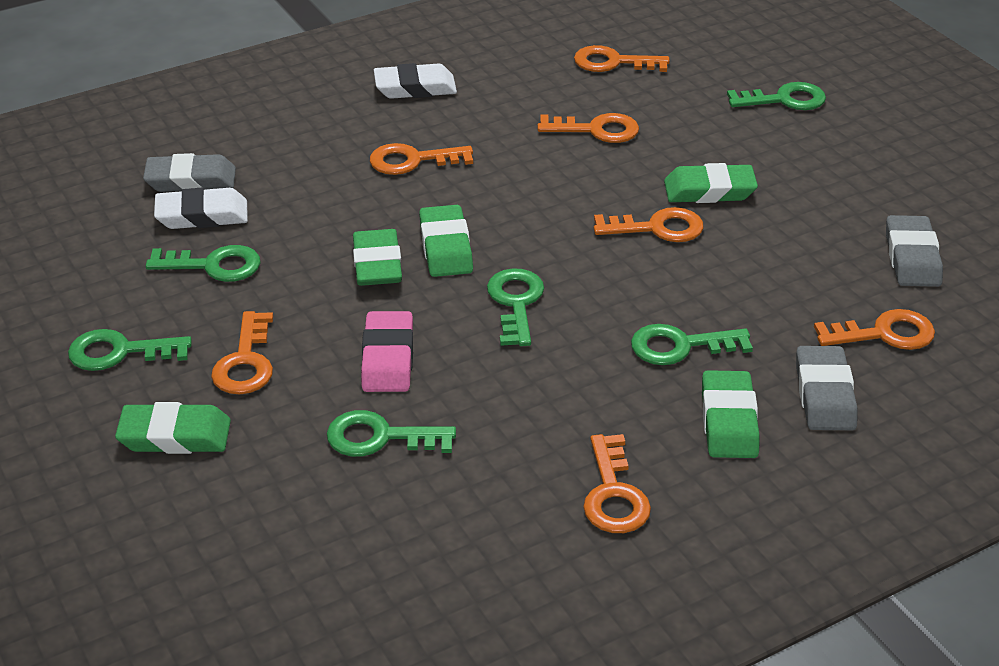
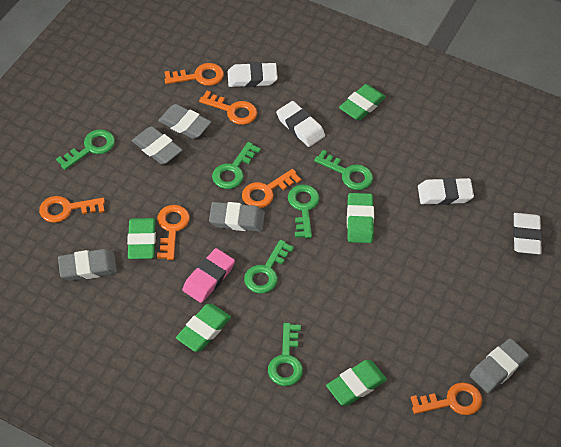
grey eraser: [143,153,236,192] [796,346,858,430] [886,215,943,287] = 3 -> [58,249,117,281] [132,126,182,164] [158,104,211,139] [209,202,265,232] [470,338,529,393] = 5
orange key: [211,311,273,394] [370,143,473,175] [538,113,639,143] [574,45,670,72] [583,434,651,533] [594,207,704,242] [814,309,935,350] = 7 -> [39,196,105,223] [157,205,190,260] [165,63,224,86] [199,91,257,125] [242,169,301,208] [410,382,483,415] = 6
white eraser: [154,188,248,229] [374,63,457,99] = 2 -> [228,62,278,87] [276,101,325,147] [418,177,474,205] [513,213,542,254] = 4

